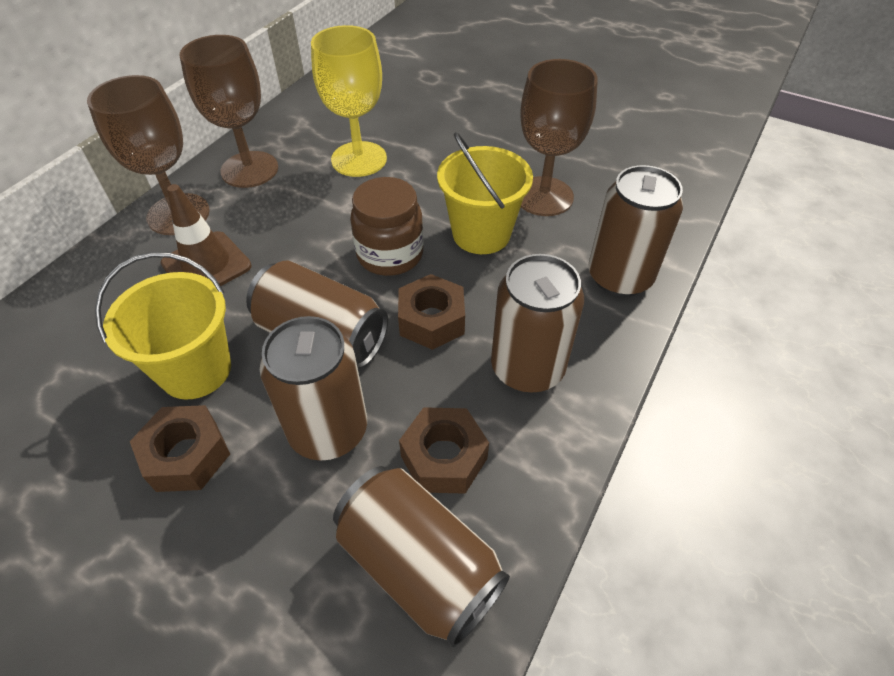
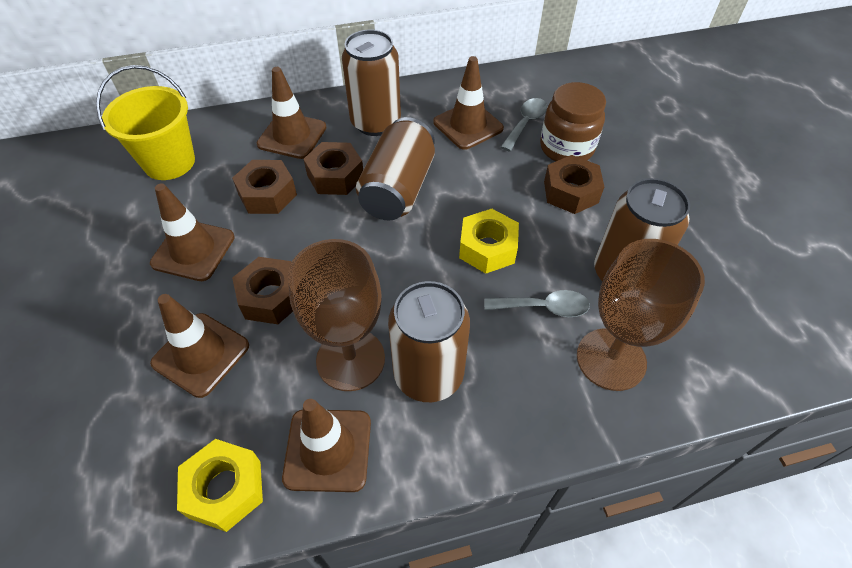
brown can: [246,261,388,369] [260,316,367,461] [333,466,510,647] [491,254,584,393] [588,165,683,297] = 5 -> [342,30,401,136] [356,117,435,220] [388,281,470,402] [594,178,690,281] = 4
brown goblet: [87,75,210,235] [180,35,278,188] [520,59,598,216] = 3 -> [288,239,385,391] [577,239,705,391] = 2
brown nut: [130,405,230,492] [398,274,465,350] [399,407,489,494] = 3 -> [232,160,297,214] [232,257,293,324] [304,142,363,195] [544,155,604,214] = 4
brown traffic cone: [161,184,251,286] = 1 -> [150,183,235,281] [150,294,249,398] [257,67,327,159] [282,399,371,492] [433,56,504,150] = 5
grey spoon: none = 0 -> [484,290,590,317] [501,98,548,152] = 2
yellow bucket: [95,252,231,400] [437,132,533,254] = 2 -> [96,65,195,180] = 1
yellow goblet: [311,25,387,177] = 1 -> none = 0
yellow nut: none = 0 -> [177,439,263,532] [459,209,519,274] = 2

